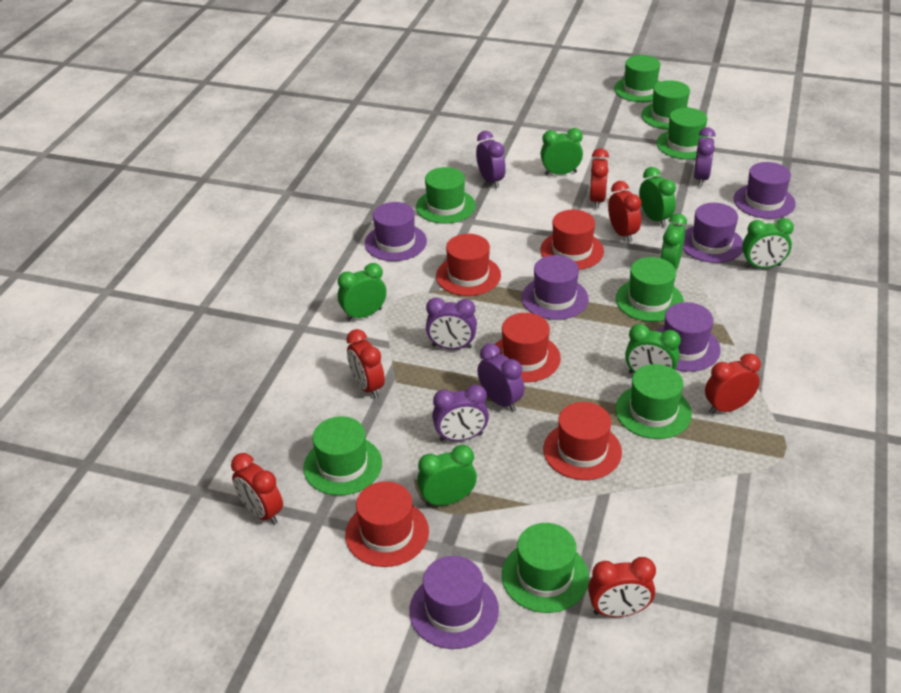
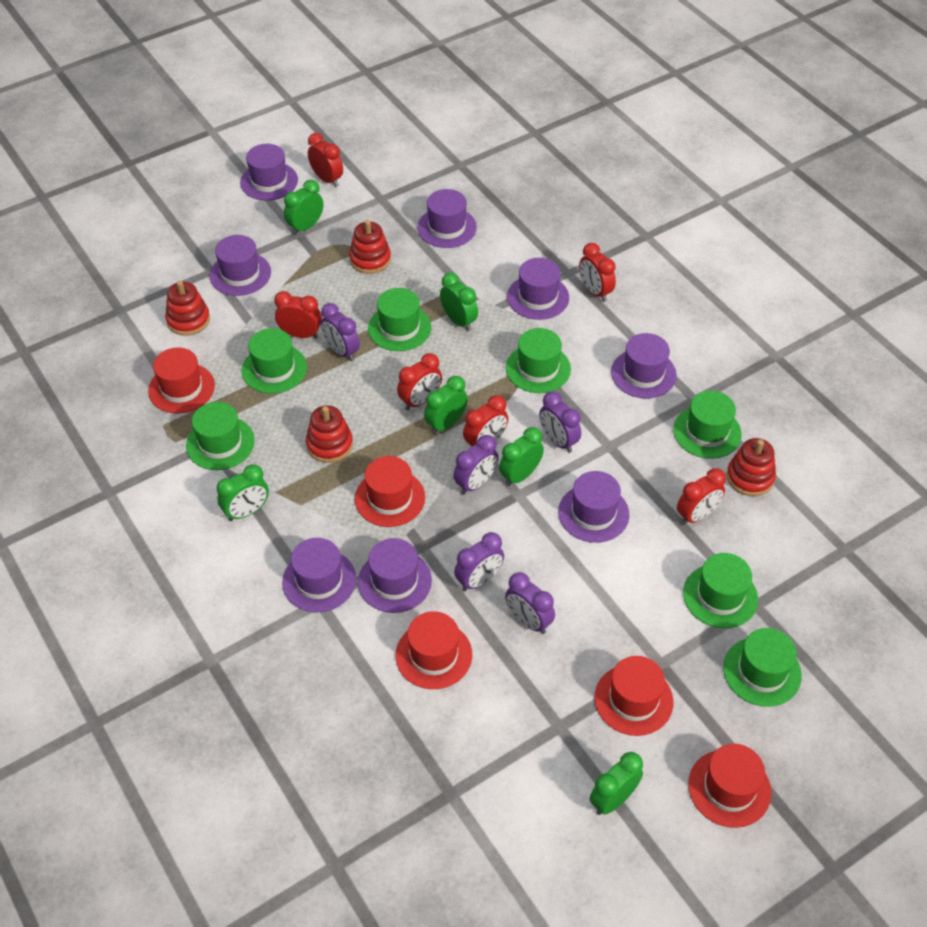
green clock: [338,263,386,321] [417,445,477,507] [541,128,583,175] [625,324,681,374] [639,167,676,227] [660,213,687,270] [742,218,794,268] = 7 -> [217,464,269,521] [284,180,323,235] [424,376,468,435] [440,272,478,331] [499,427,544,487] [589,752,643,815] = 6
green hat: [303,416,382,496] [416,167,476,224] [502,523,589,613] [614,55,660,102] [615,364,692,439] [616,257,684,322] [641,80,690,130] [656,108,709,160] = 8 -> [186,402,255,470] [242,328,307,394] [368,288,431,351] [506,328,571,393] [673,391,742,459] [683,553,758,628] [723,628,802,707] = 7
purple hat: [365,202,427,261] [409,556,499,649] [522,255,589,320] [656,302,721,372] [683,203,743,263] [734,162,796,219] = 6 -> [209,235,271,296] [240,144,298,201] [282,538,356,612] [358,538,432,613] [417,189,477,248] [507,258,569,320] [558,471,629,543] [611,333,677,399] = 8
red stacking toy: none = 0 -> [165,281,210,336] [306,405,353,463] [349,220,391,274] [726,438,776,496] = 4

